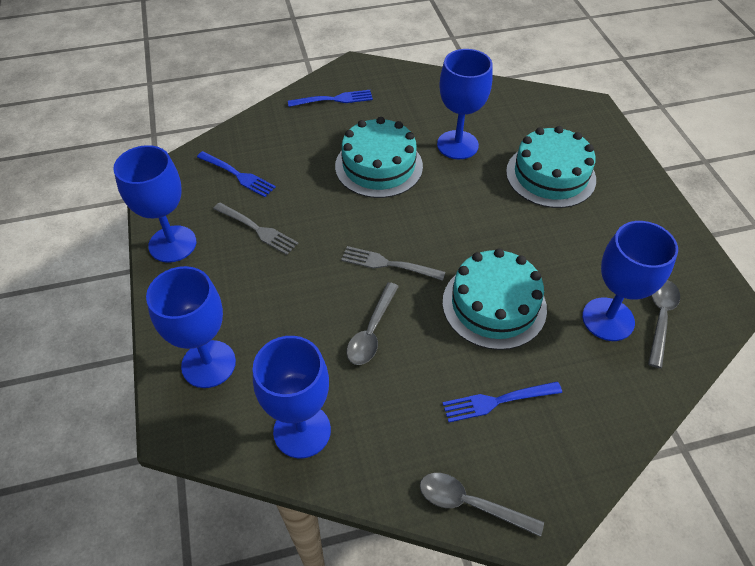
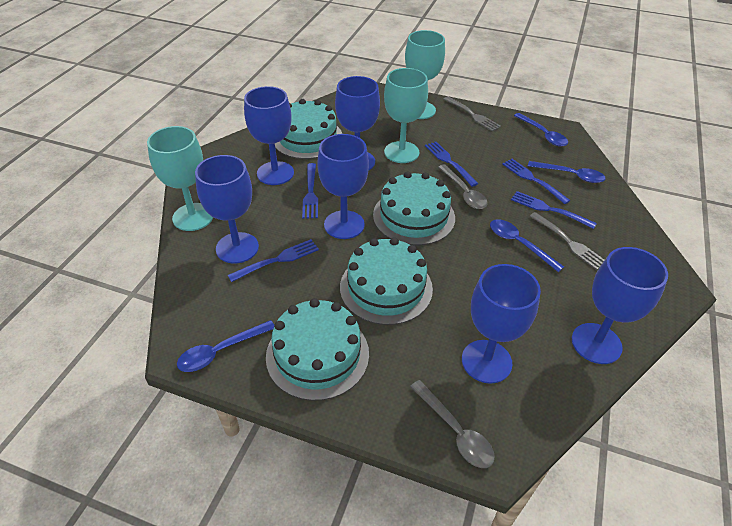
blue fork: [197,151,276,197] [288,90,373,107] [443,381,562,422] = 3 -> [228,239,319,282] [302,163,318,219] [425,142,478,187] [502,159,571,204] [511,191,597,229] = 5
blue goblet: [113,145,196,263] [146,266,236,388] [253,336,331,458] [437,49,493,159] [582,221,678,341] = 5 -> [195,155,259,264] [244,86,294,185] [317,134,369,239] [335,76,380,171] [462,264,541,384] [572,247,668,364] = 6
blue spoon: none = 0 -> [177,320,274,372] [490,219,564,272] [514,113,568,147] [528,161,606,183] = 4
grey spoon: [346,282,399,365] [420,473,544,537] [648,280,680,368] = 3 -> [410,380,495,468] [438,165,488,209] = 2
turquoise cake: [335,117,423,198] [442,248,547,350] [506,126,596,208] = 3 -> [266,298,369,401] [275,99,342,159] [340,237,433,325] [373,171,455,246] = 4
turquoise goblet: none = 0 -> [147,126,213,231] [384,68,428,163] [405,30,445,119] = 3

